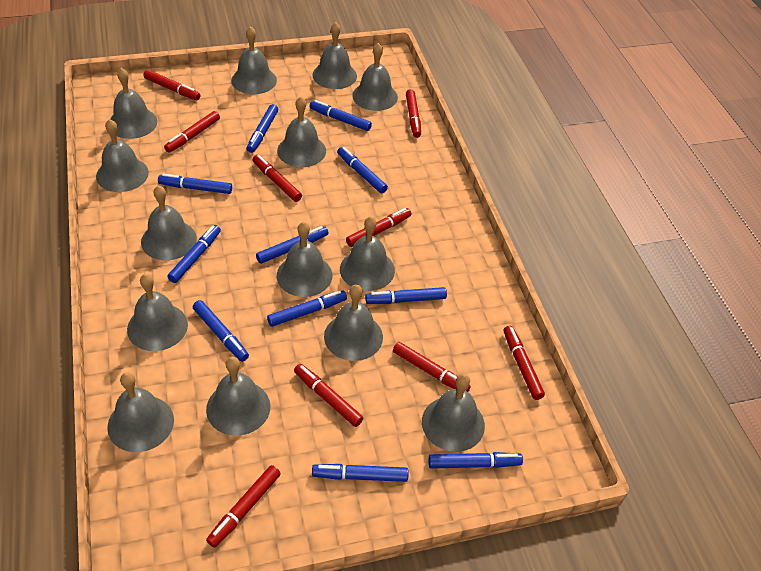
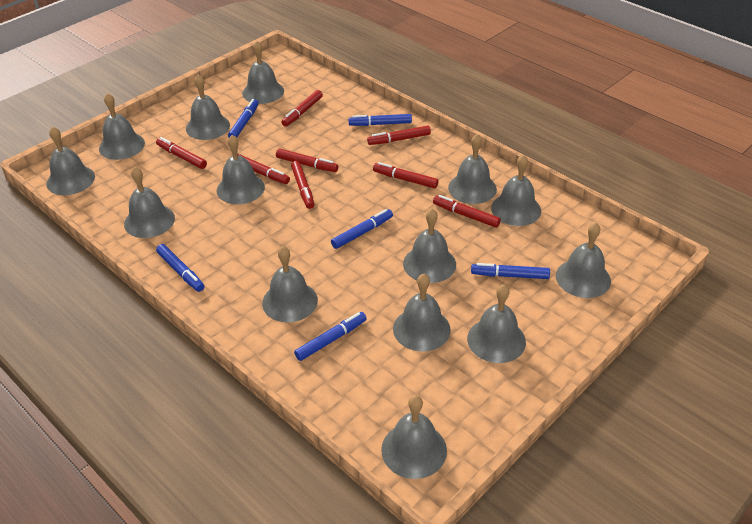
blue marker: [158,174,232,194] [167,225,221,283] [193,300,249,362] [247,104,278,153] [256,226,328,264] [267,290,347,327] [309,100,372,131] [312,464,409,482] [337,147,388,193] [365,287,447,304] [428,452,523,469] = 11 -> [156,244,204,292] [228,99,259,138] [294,312,367,361] [331,209,393,249] [348,114,412,126] [471,263,550,279] = 6
red marker: [143,70,200,100] [164,111,220,153] [206,465,281,548] [253,155,302,202] [294,364,363,427] [346,208,412,247] [393,342,471,392] [406,89,421,138] [504,326,545,400] = 9 -> [156,137,207,169] [238,154,290,184] [276,149,338,172] [281,90,323,127] [291,161,315,209] [367,126,431,145] [373,162,439,188] [433,195,501,228] = 8

